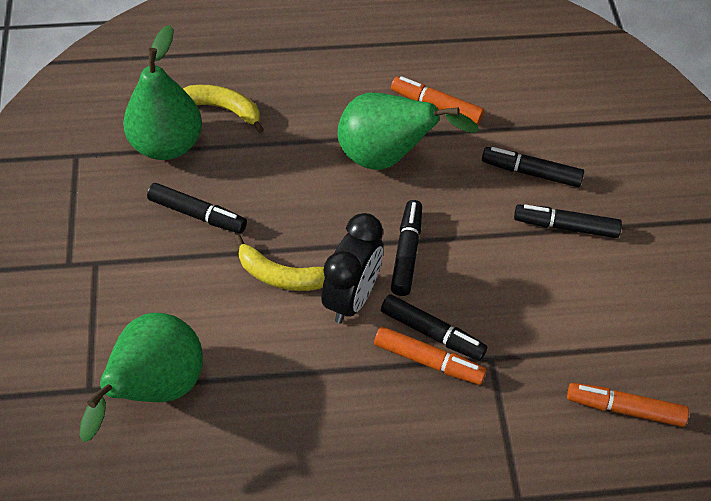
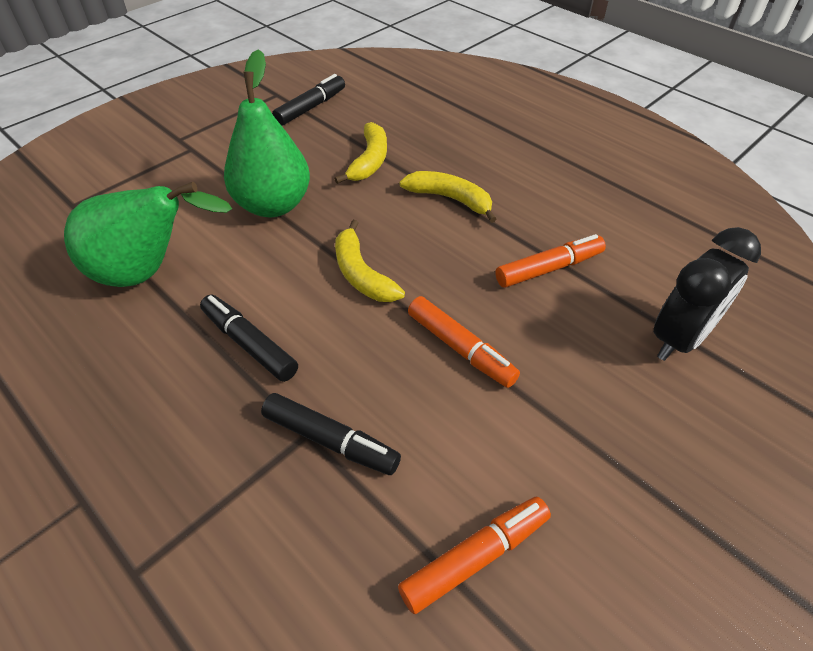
black marker: [147,183,247,234] [381,294,488,361] [391,200,422,296] [482,147,584,187] [514,204,622,238] = 5 -> [200,295,298,382] [261,393,401,475] [272,74,345,126] = 3
green pear: [79,313,203,442] [123,25,202,160] [338,93,479,170] = 3 -> [64,182,232,287] [224,49,310,217] = 2
yellow banana: [183,85,264,133] [234,235,325,291] = 2 -> [334,122,387,184] [335,220,405,302] [399,171,496,223] = 3

